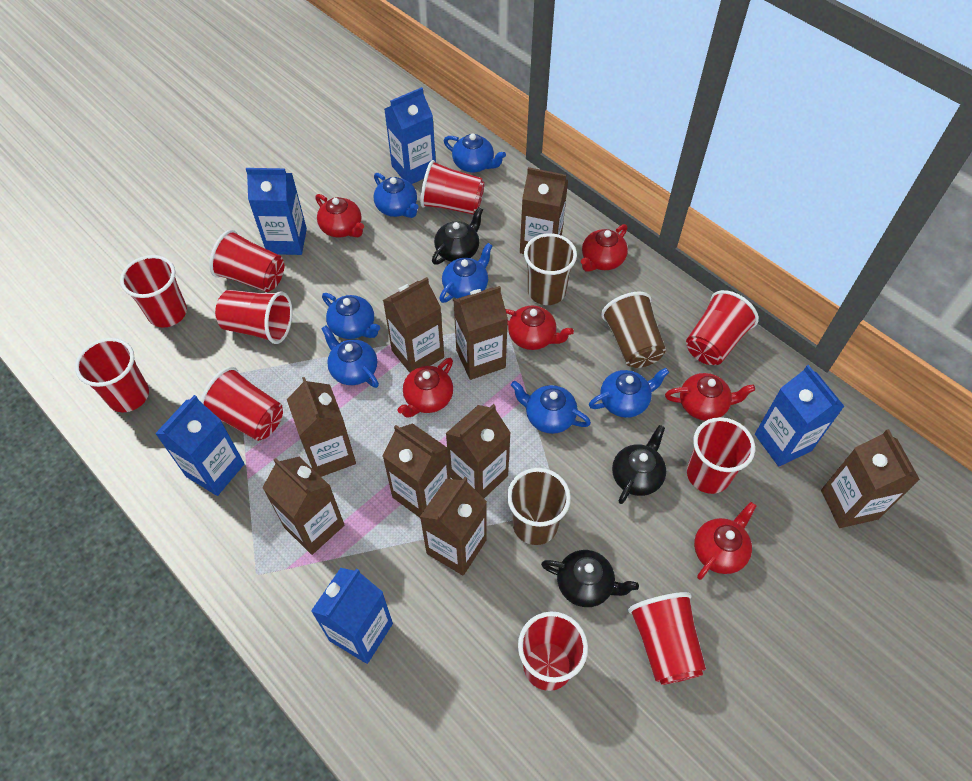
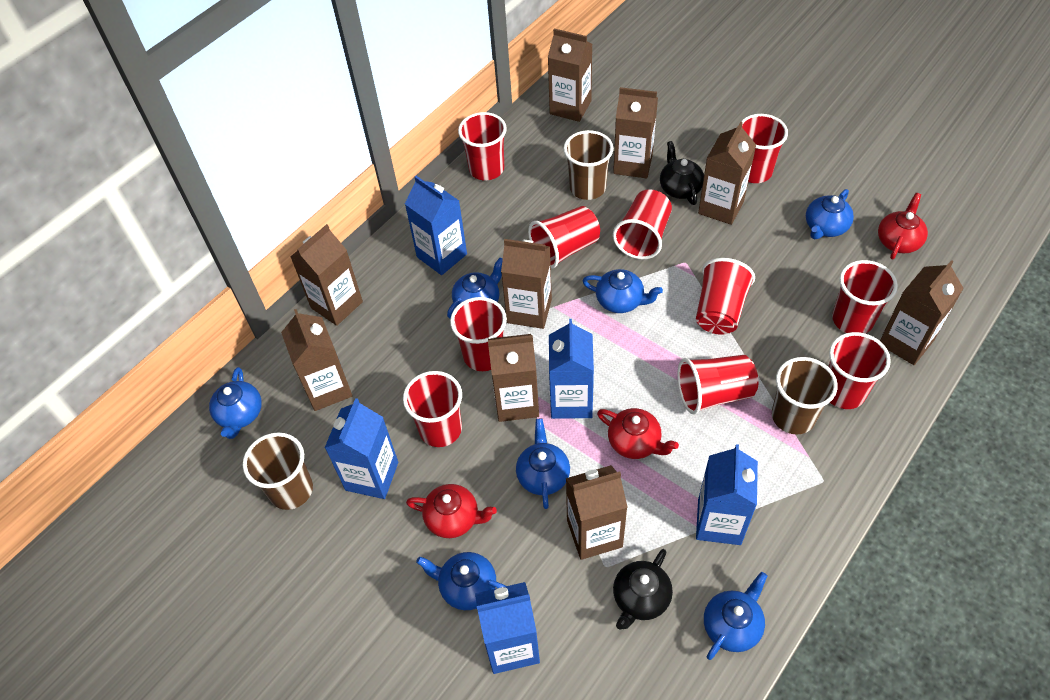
black teapot: [432,207,483,265] [541,550,639,607] [612,425,666,504] = 3 -> [613,549,673,630] [660,141,704,205] = 2
red teapot: [315,194,364,237] [398,358,453,418] [505,306,574,350] [581,224,628,272] [665,373,755,421] [694,502,756,580] = 6 -> [406,484,497,538] [597,408,679,459] [878,193,928,260] = 3

